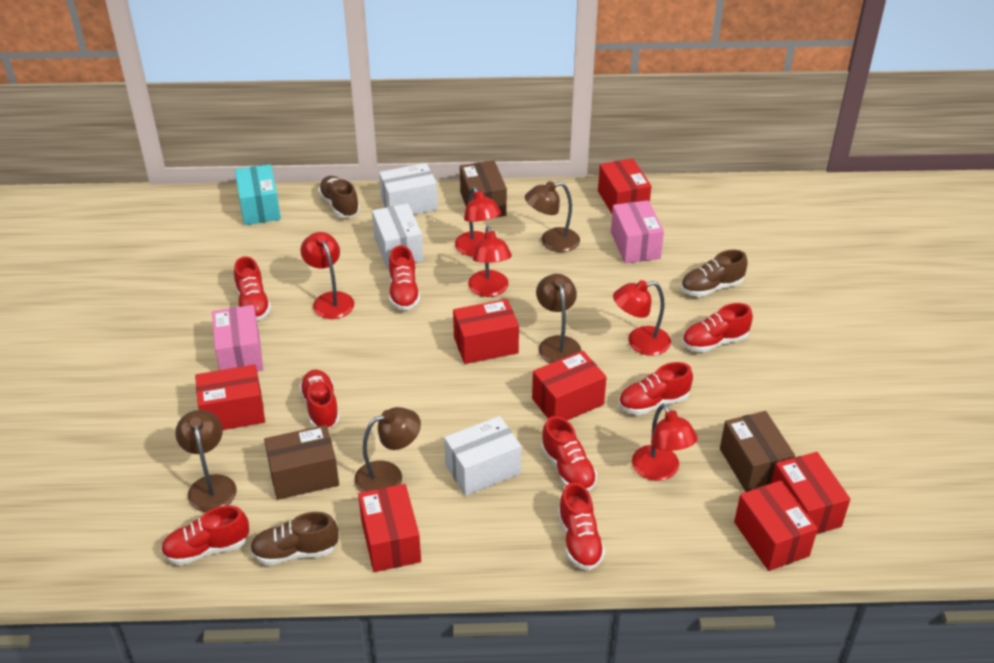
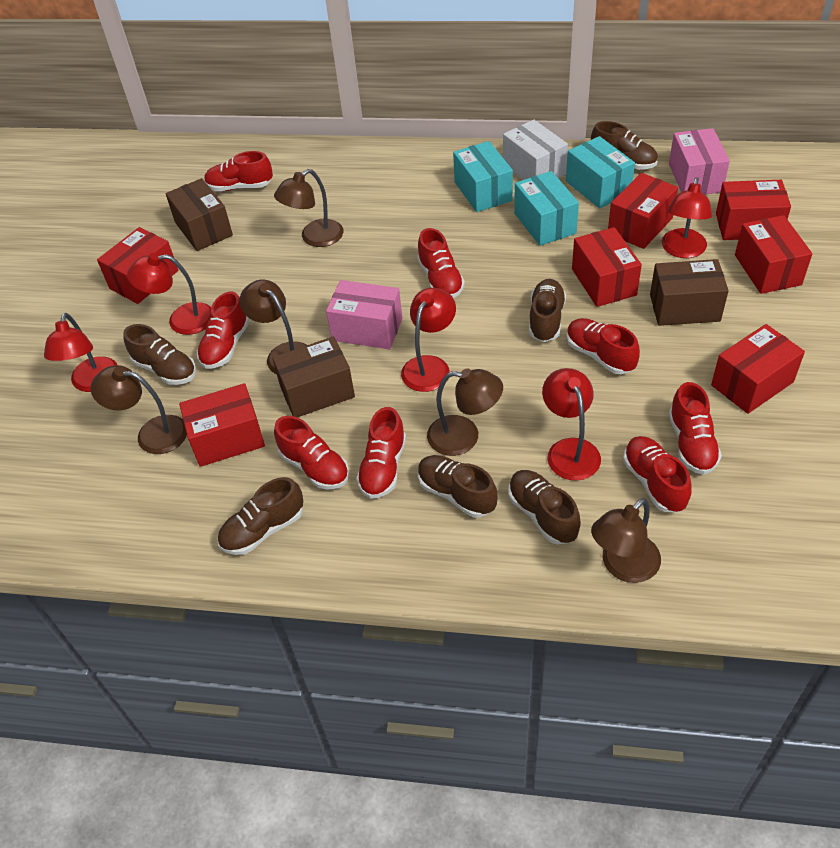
brown lamp: [175,410,237,512] [354,407,421,492] [525,181,580,252] [536,274,581,363] = 4 -> [91,365,187,454] [239,279,307,375] [274,169,344,247] [427,368,503,456] [591,498,661,583] = 5
brown shoe: [250,512,339,565] [318,176,360,218] [681,250,748,297] = 3 -> [123,324,196,385] [218,477,303,555] [418,455,497,517] [508,470,581,545] [529,279,566,342] [591,121,658,170] = 6
turquoise box: [235,164,281,225] = 1 -> [453,141,513,212] [514,171,579,246] [566,136,635,208] = 3
white box: [372,203,423,268] [379,163,438,215] [444,416,521,496] = 3 -> [503,120,568,180] = 1

